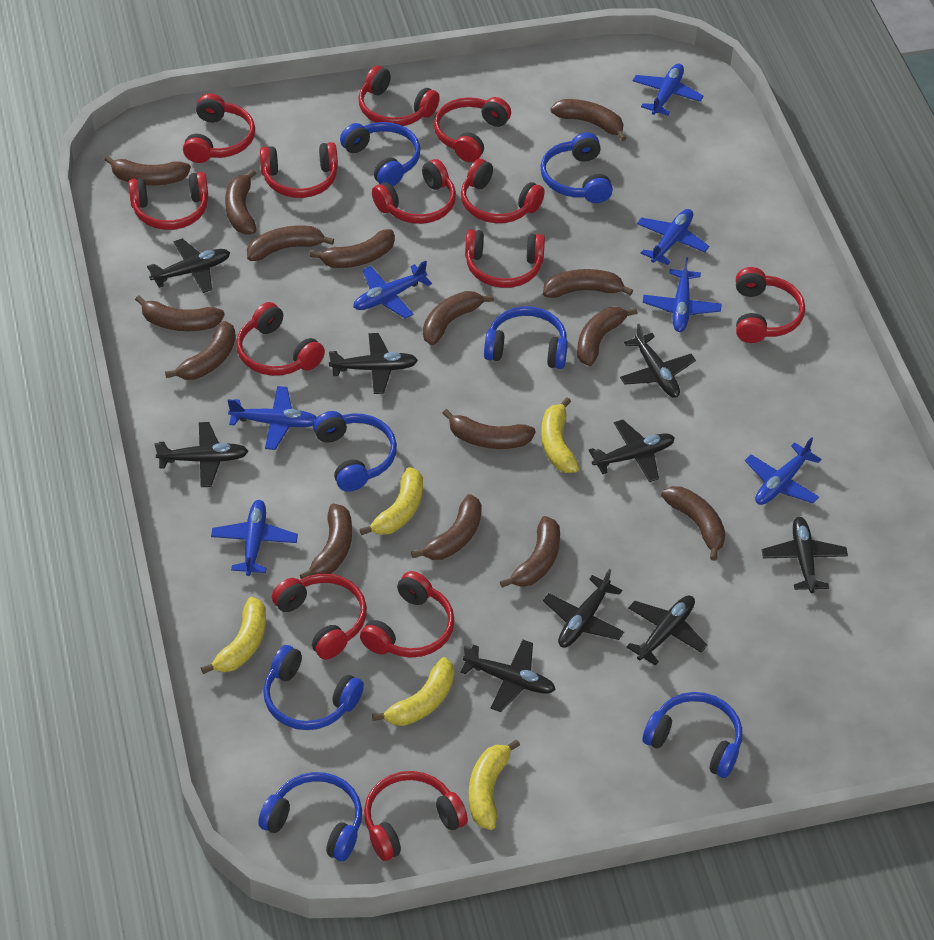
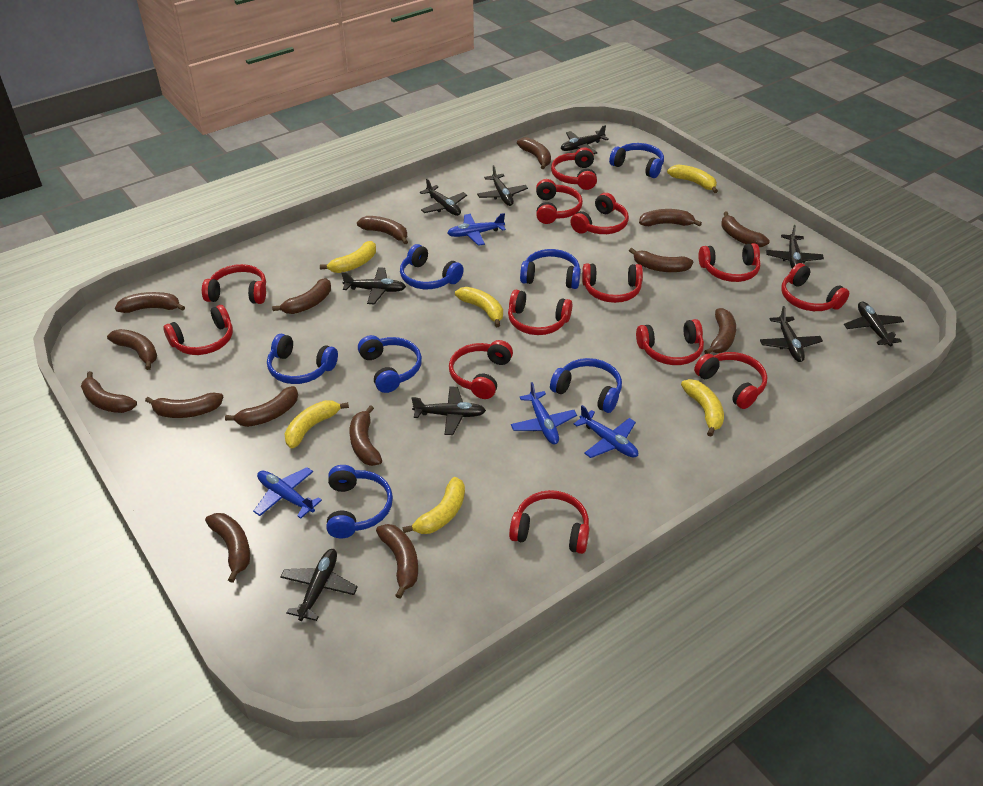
blue plane: [211,500,298,576] [228,386,317,450] [353,261,432,319] [633,63,704,115] [637,209,709,265] [643,257,722,332] [745,437,821,505] = 7 -> [253,467,322,519] [447,213,506,246] [511,382,577,444] [574,405,638,458] = 4
yellow banana: [201,597,266,674] [359,467,423,535] [372,657,454,726] [469,739,520,830] [541,397,579,473] = 5 -> [285,400,349,448] [320,241,376,273] [402,477,465,534] [455,287,503,327] [667,165,718,193] [681,379,724,437] = 6

